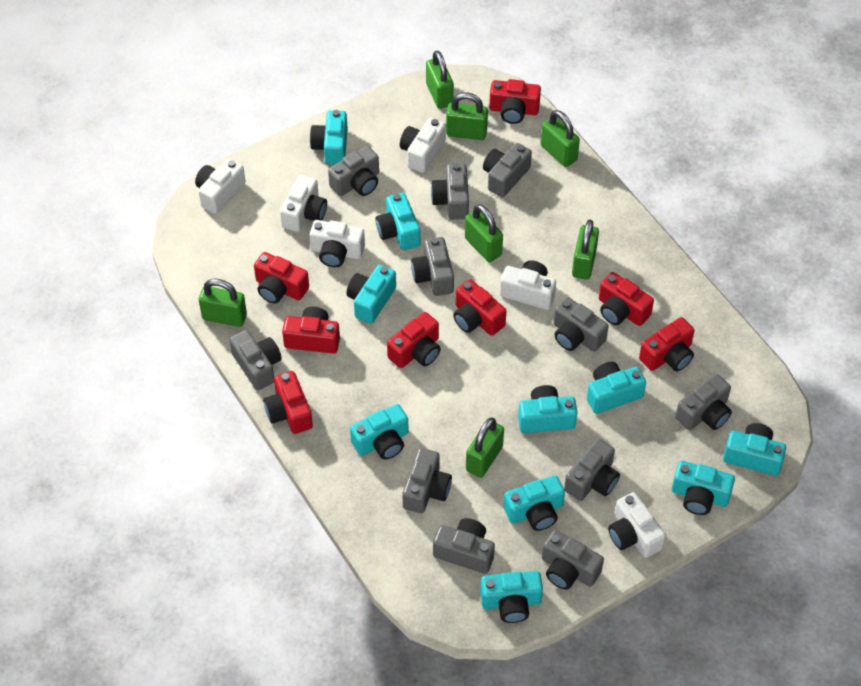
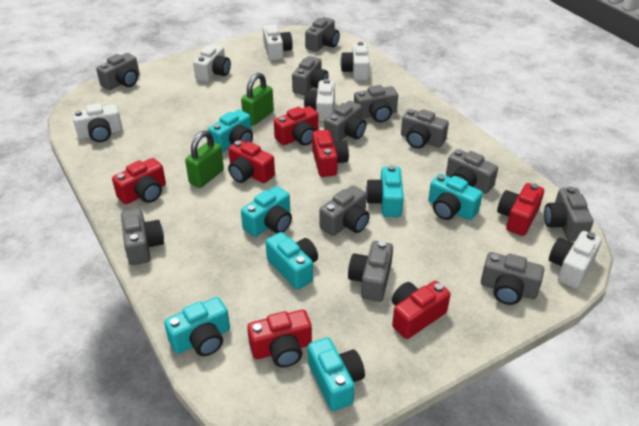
green padlock: [199,279,247,327] [426,51,454,109] [446,92,488,140] [465,204,503,262] [466,417,504,478] [540,110,580,167] [572,220,599,280] = 7 -> [185,130,224,188] [241,73,274,126] = 2
grey camera: [229,330,282,390] [328,146,379,196] [402,448,452,513] [411,237,454,296] [431,163,469,220] [433,518,495,574] [483,143,532,197] [542,530,604,590] [553,297,609,352] [564,439,620,501] [675,374,732,430] = 11 -> [96,53,139,90] [121,208,164,265] [292,56,328,95] [305,17,340,52] [320,185,370,236] [324,101,366,141] [348,241,393,302] [354,85,398,123] [401,109,449,149] [446,149,498,194] [481,252,545,305] [544,187,594,241] = 12
red camera: [254,252,309,304] [263,371,313,434] [282,306,340,354] [387,312,441,368] [453,279,506,336] [489,79,541,124] [599,272,654,326] [639,317,695,371] = 8 -> [112,158,166,204] [228,140,275,183] [247,310,312,367] [274,106,319,146] [312,130,349,177] [392,281,451,339] [497,183,544,236] = 7
turquoise camera: [310,110,348,165] [347,265,396,324] [350,404,409,459] [376,193,421,250] [480,571,543,623] [504,475,565,531] [518,385,577,433] [587,362,646,414] [672,461,735,515] [723,423,786,476] = 10 -> [164,297,230,356] [208,110,253,152] [241,186,292,237] [266,232,318,290] [308,337,365,411] [366,165,404,217] [428,174,483,220] = 7

